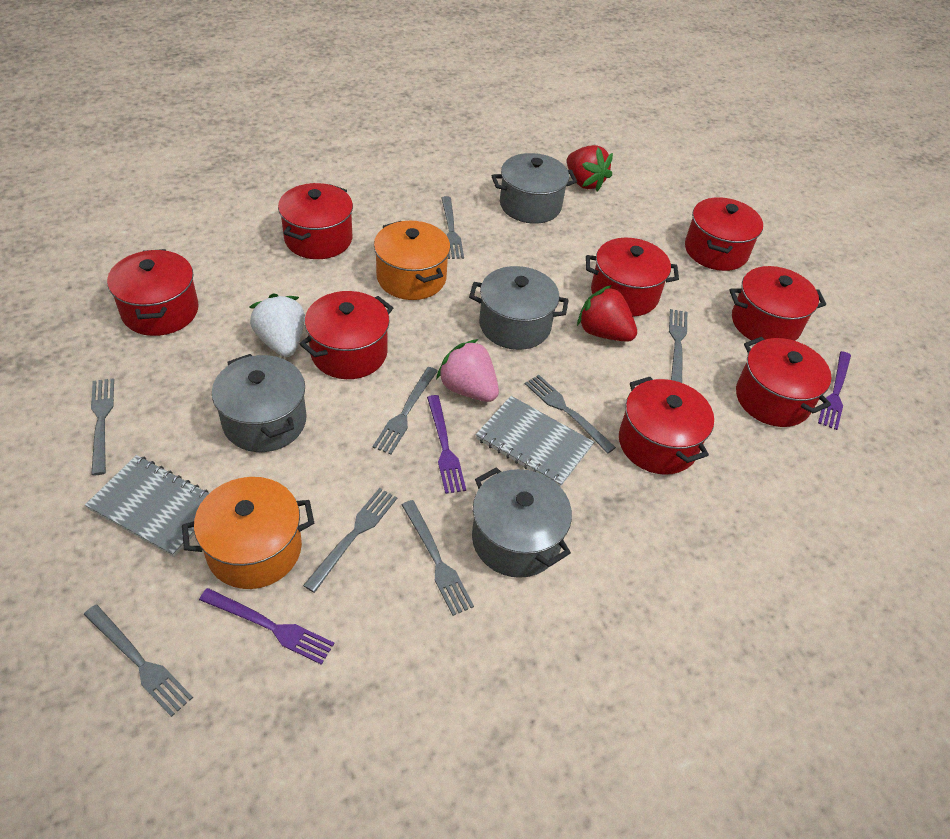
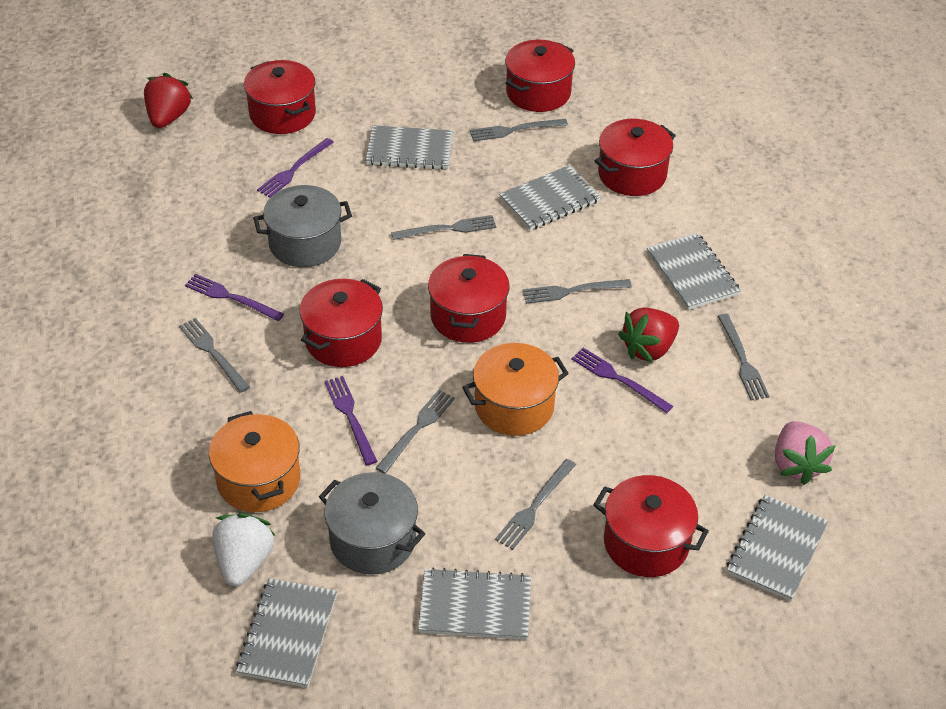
grey fork: [84,604,193,717] [91,378,114,475] [303,488,397,593] [373,367,438,454] [402,500,474,616] [442,196,464,259] [525,375,616,453] [669,309,687,383] = 8 -> [179,318,250,393] [376,390,455,474] [391,215,496,240] [470,119,568,141] [495,459,576,550] [522,279,632,304] [718,314,770,400] = 7
grey notebook: [85,455,209,557] [476,396,594,487] = 2 -> [236,578,337,688] [366,125,453,170] [418,567,531,640] [499,165,601,230] [647,233,741,310] [727,495,828,601] = 6
grey pot: [212,354,307,452] [469,266,569,350] [472,467,572,578] [492,153,577,224] = 4 -> [253,185,352,267] [319,472,425,575] = 2
purple fork: [199,588,334,665] [427,395,466,494] [818,351,851,430] = 3 -> [185,274,284,321] [257,138,334,198] [325,376,378,465] [572,348,673,413] = 4
red pot: [107,249,199,336] [278,183,353,259] [299,291,393,379] [586,238,679,317] [619,377,714,475] [685,197,763,271] [729,266,826,341] [736,337,832,427] = 8 -> [244,60,316,134] [300,279,383,367] [428,254,510,343] [505,40,575,112] [593,475,709,577] [595,119,676,196] = 6

